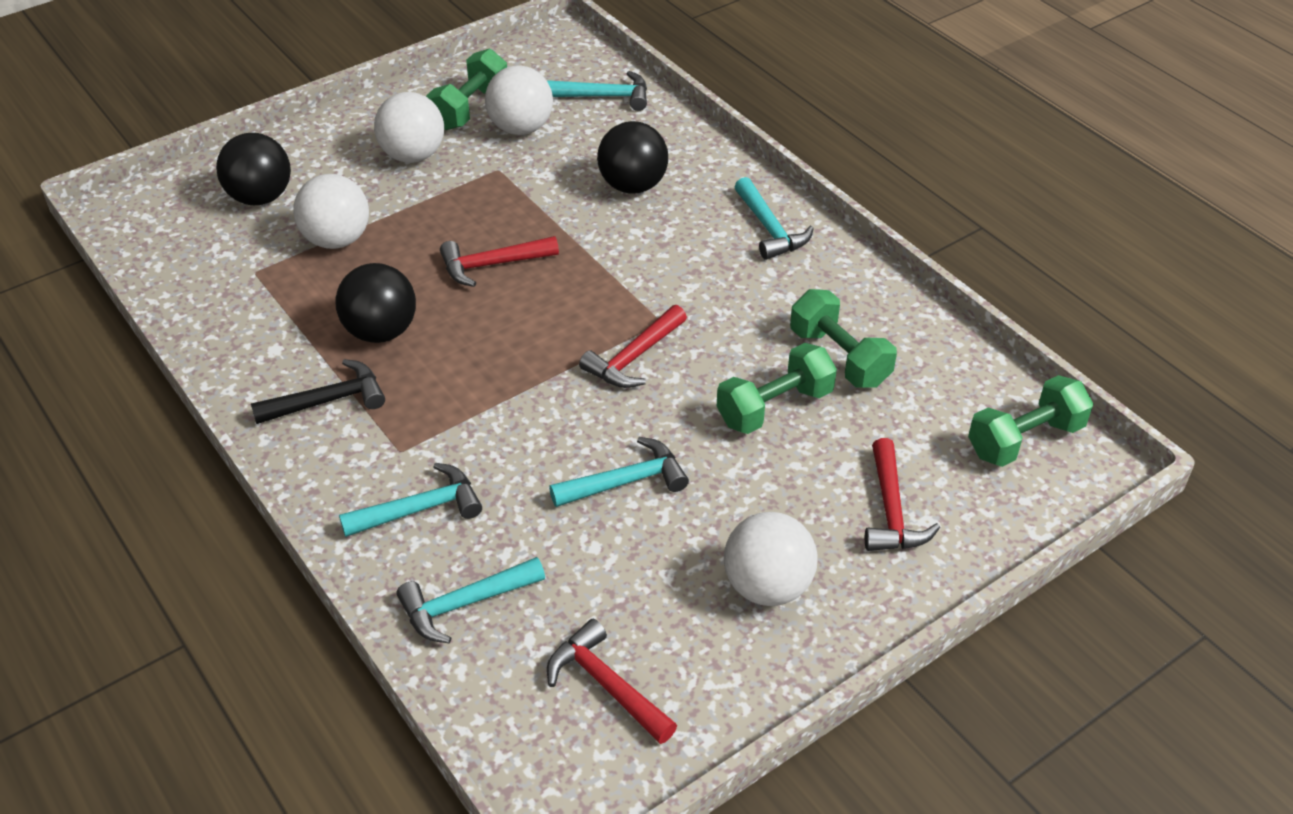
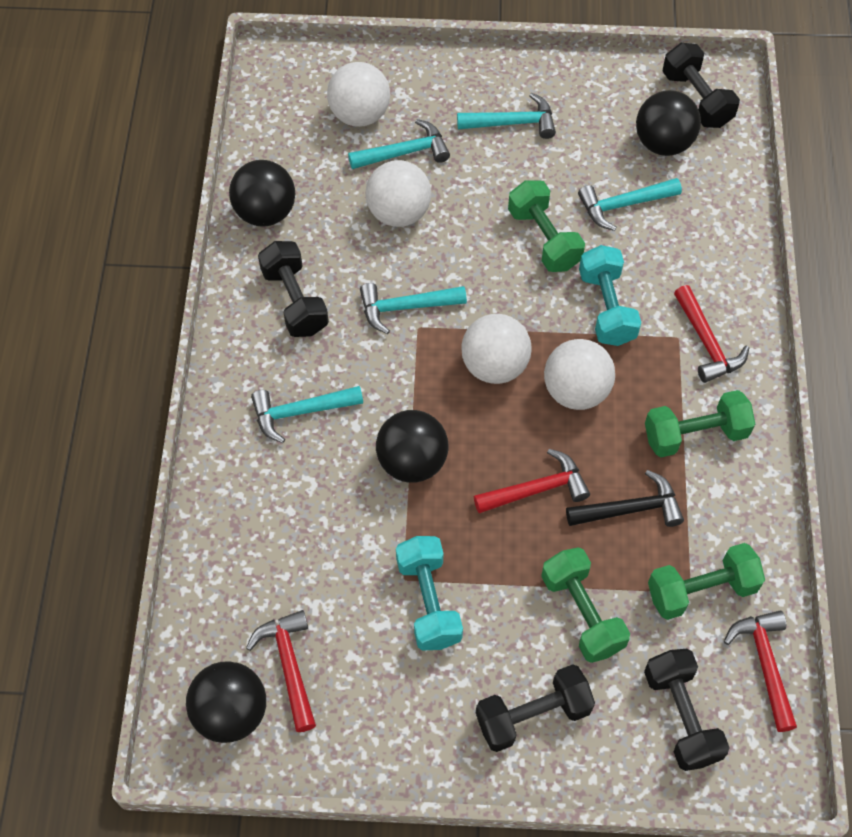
black ball: [216,133,291,205] [336,263,416,343] [597,121,668,194] = 3 -> [186,661,266,743] [229,160,296,227] [376,410,449,483] [636,90,701,156] = 4
black dumbbell: none = 0 -> [258,241,329,337] [476,664,595,752] [644,649,730,771] [662,43,740,128] = 4
turquoise dumbbell: none = 0 -> [396,536,463,651] [579,245,641,346] = 2

